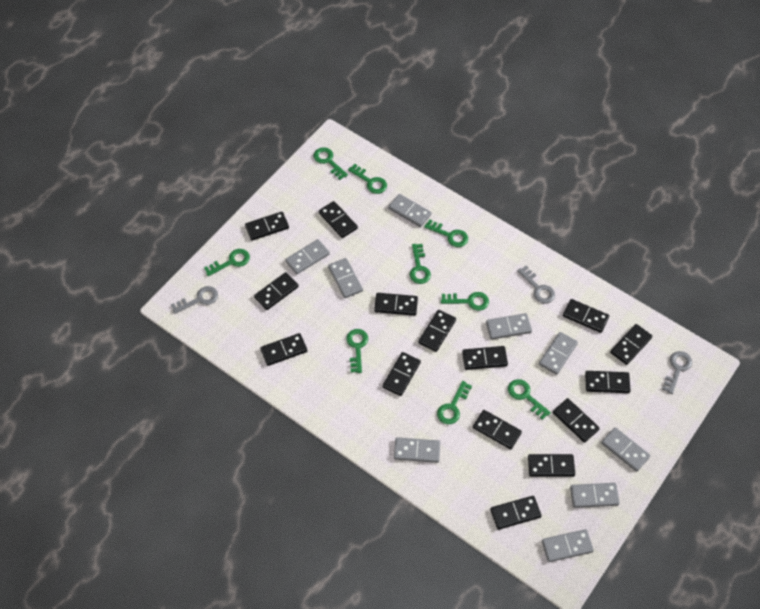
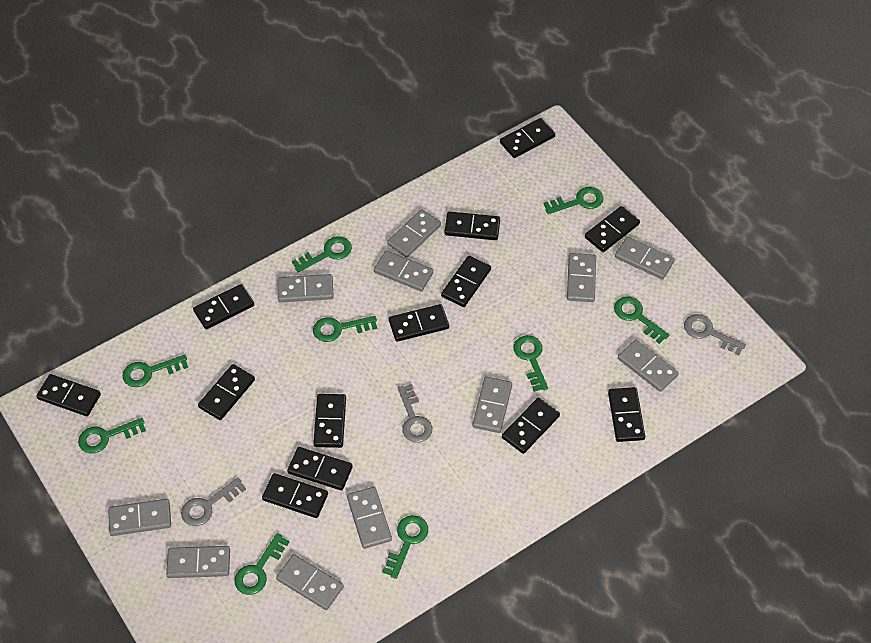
black domino: [245,212,289,241] [254,272,299,310] [260,333,307,366] [319,201,358,238] [374,293,418,316] [382,352,421,396] [418,310,456,352] [462,346,508,370] [473,410,522,449] [490,496,542,530] [528,454,575,477] [553,398,600,443] [563,299,609,333] [585,371,631,393] [610,324,653,365] = 15 -> [36,374,101,416] [193,284,254,329] [198,364,255,420] [262,473,328,518] [287,447,353,491] [313,394,346,448] [389,304,449,342] [441,256,491,307] [444,211,500,240] [500,118,555,158] [502,398,560,454] [585,206,640,252] [608,387,645,442] = 13
grey domino: [285,239,330,274] [328,258,363,298] [388,194,431,227] [394,437,440,463] [486,313,532,340] [539,332,578,375] [542,529,594,562] [570,483,619,508] [601,427,650,472] = 9 -> [108,499,171,536] [166,546,230,578] [276,554,344,610] [277,274,334,303] [347,487,392,549] [374,250,434,292] [387,209,441,258] [472,377,512,433] [567,253,596,302] [615,236,675,280] [618,339,679,392] = 11

